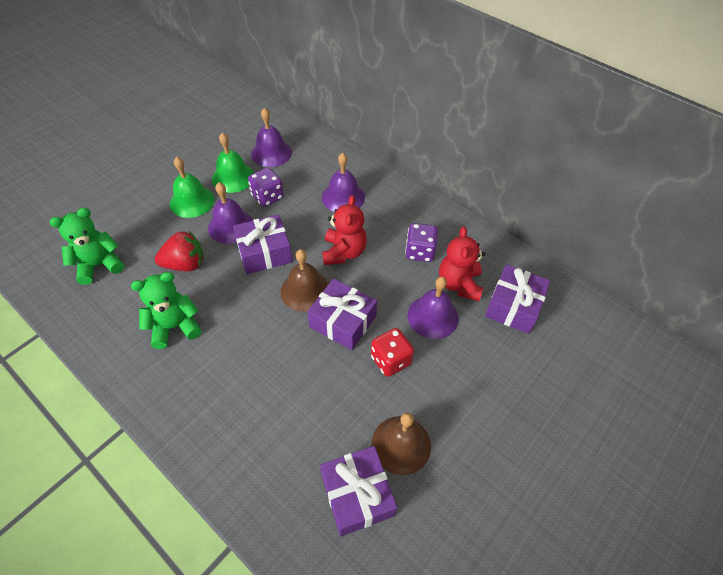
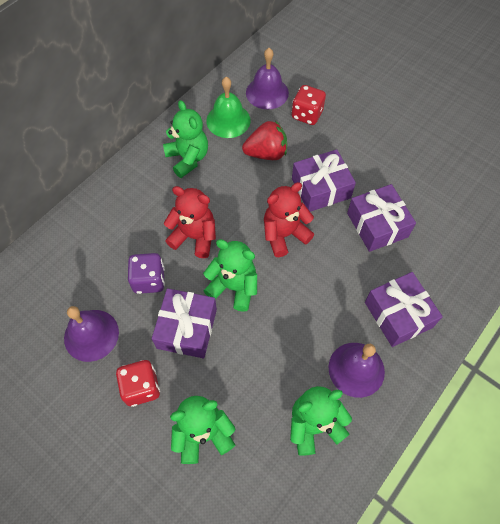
brown bell: [281,249,329,312] [371,412,431,475] = 2 -> none = 0
green bell: [170,157,214,218] [212,132,254,193] = 2 -> [206,77,251,138] = 1
green teddy bear: [50,208,124,285] [131,272,201,349] = 2 -> [163,100,208,178] [170,396,235,464] [203,239,257,312] [290,386,352,456] = 4
purple bell: [208,182,253,244] [251,108,292,167] [322,153,365,212] [407,277,458,339] = 4 -> [64,306,119,362] [246,48,289,109] [329,343,385,398] = 3
purple dice: [248,167,284,207] [405,223,438,262] = 2 -> [128,253,165,294] = 1
red dice: [371,328,414,377] = 1 -> [116,360,160,407] [292,85,326,125] = 2

